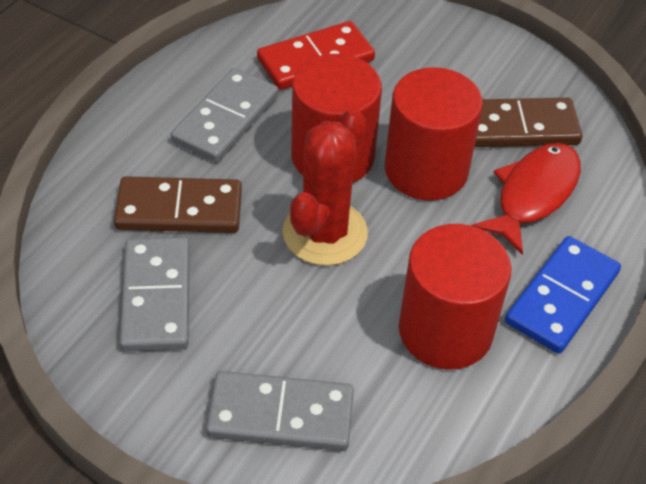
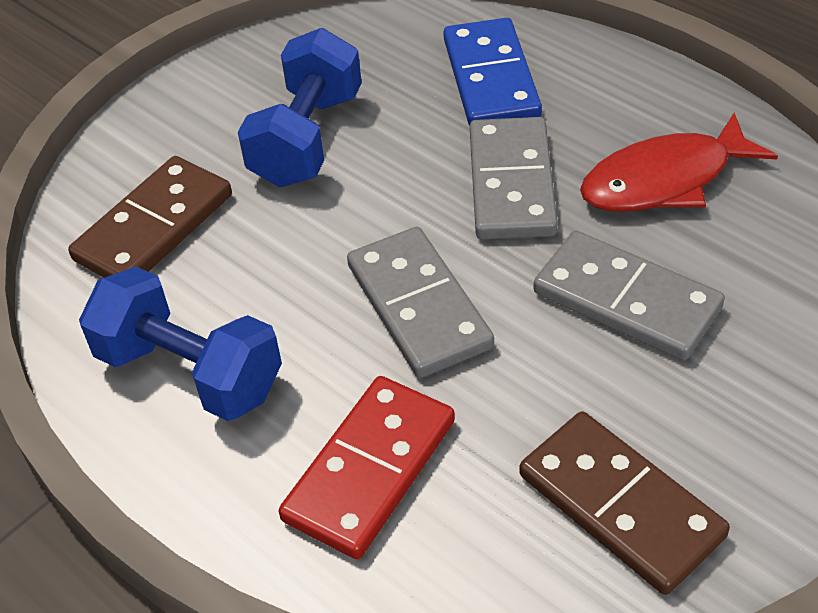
blue dumbbell: none = 0 -> [79,266,282,421] [238,28,362,187] = 2
red cactus: [283,108,368,266] = 1 -> none = 0
red cylinder: [291,54,382,183] [385,67,483,201] [399,224,512,370] = 3 -> none = 0

